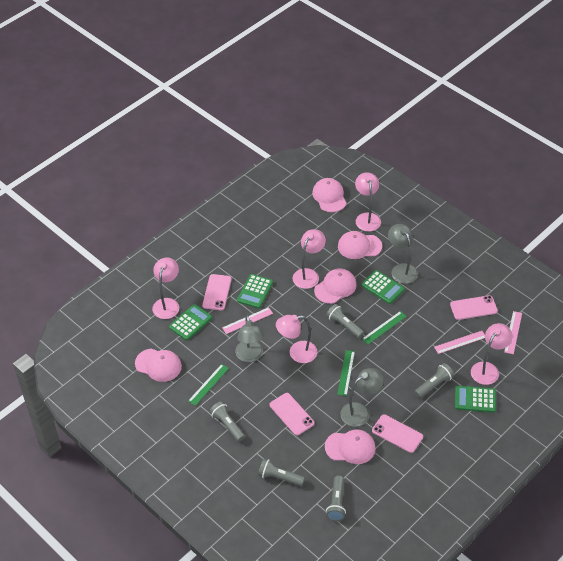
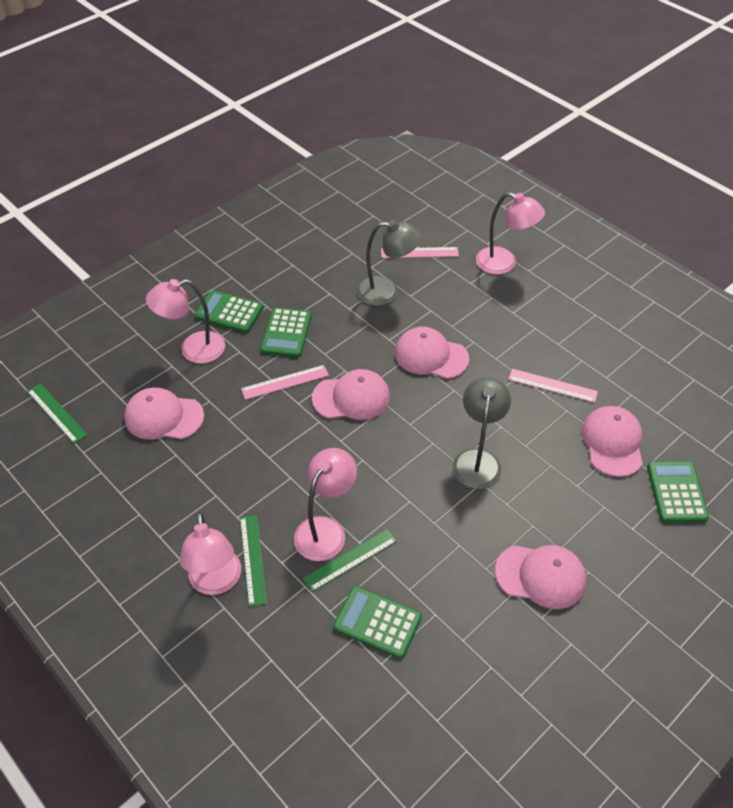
grey flashlight: [209,401,245,442] [258,459,305,486] [326,304,364,338] [326,476,346,521] [415,363,454,398] = 5 -> none = 0
grey lamp: [235,315,264,362] [340,368,384,427] [388,224,418,284] = 3 -> [357,220,421,306] [453,377,511,489] = 2
pink lamp: [152,258,179,319] [276,315,318,363] [293,229,326,289] [355,173,381,232] [471,323,512,385] = 5 -> [146,279,225,364] [179,512,241,595] [294,448,357,561] [476,192,545,274] = 4
pink phone: [202,274,232,310] [270,393,314,435] [372,414,423,453] [450,295,498,320] = 4 -> none = 0

